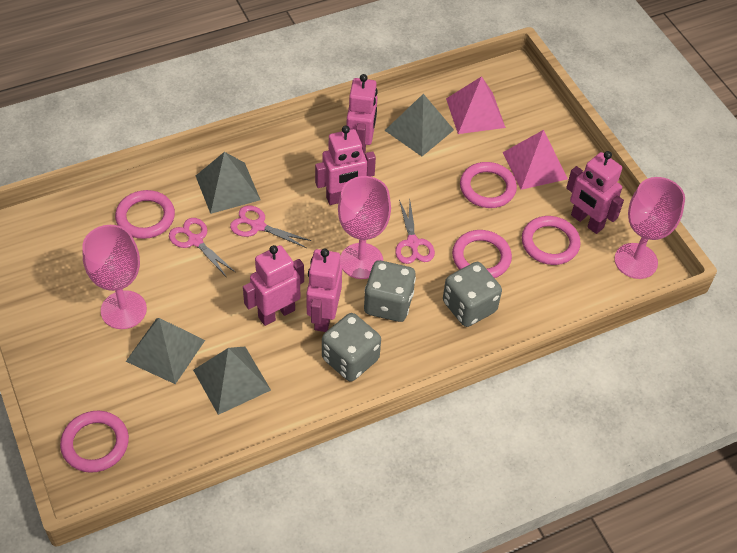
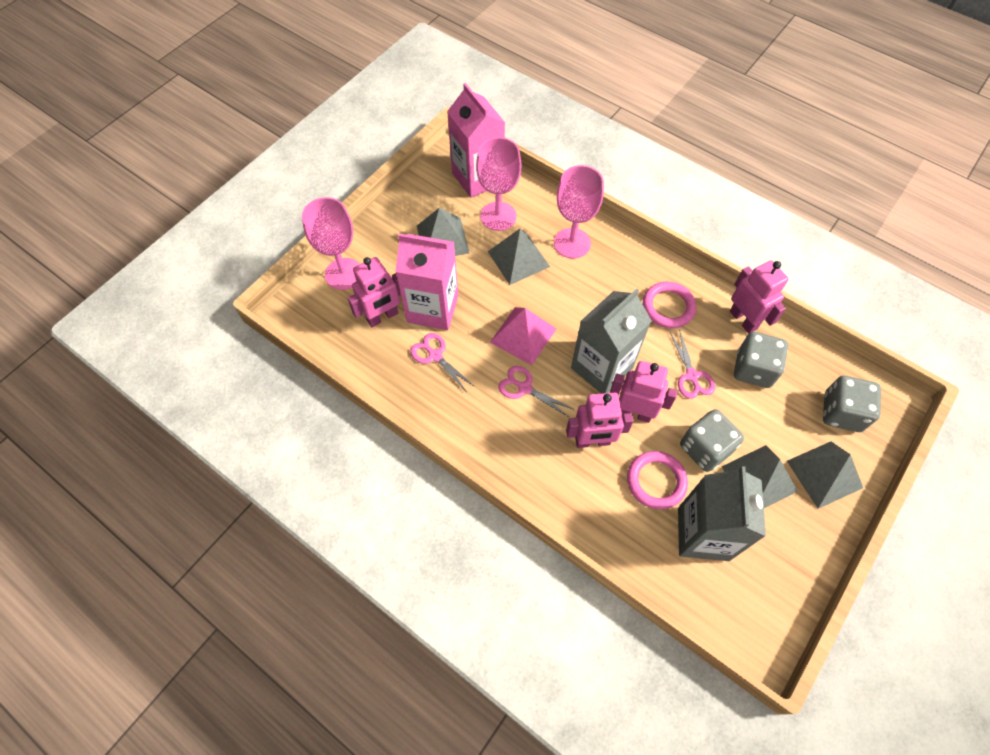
grey carton: none = 0 -> [571,289,652,394] [678,466,766,561] = 2
pink carton: none = 0 -> [395,234,458,330] [447,83,505,198] = 2
pink pyramid: [446,76,506,134] [503,130,568,190] = 2 -> [490,307,556,365] = 1
pink ring: [60,411,129,473] [115,190,175,239] [452,230,512,278] [460,162,517,208] [522,216,581,265] = 5 -> [627,451,688,509] [643,282,696,328] = 2
pink robot: [243,245,304,326] [306,249,342,332] [315,126,376,205] [346,74,378,155] [566,151,624,234] = 5 -> [348,257,401,327] [566,393,634,448] [610,361,678,423] [730,260,789,334] = 4

